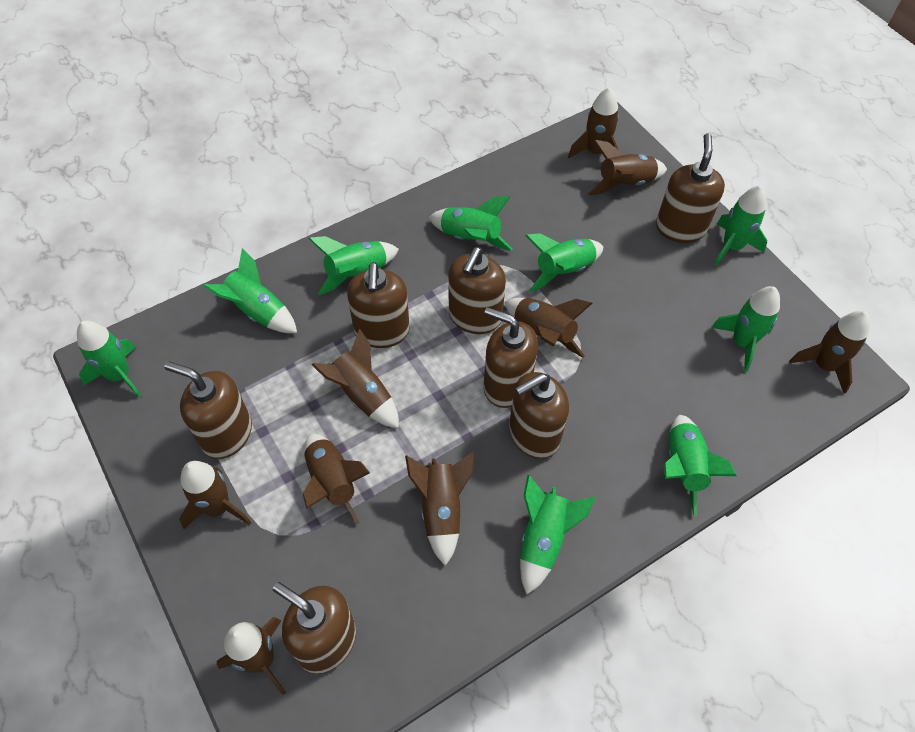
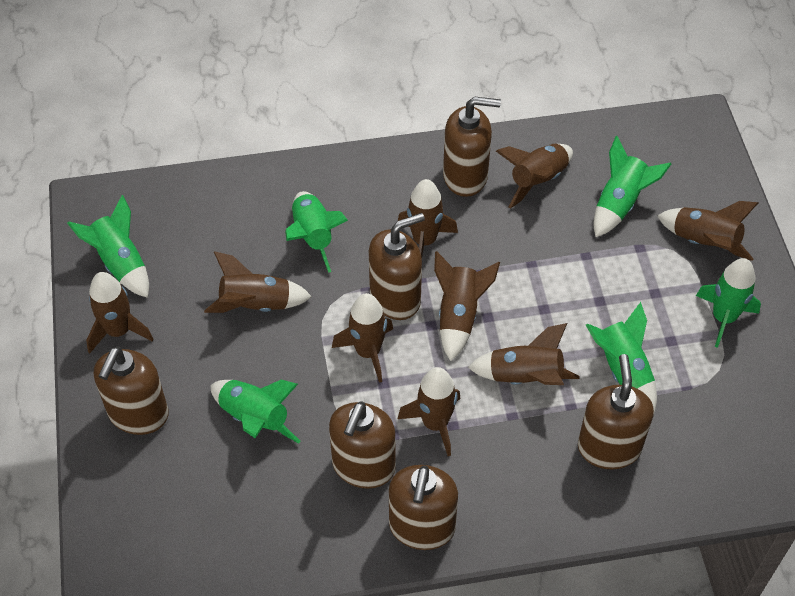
brown soap dispenser: [165,361,252,459] [273,582,356,674] [347,262,410,348] [449,247,506,334] [484,307,538,408] [509,372,569,459] [656,133,725,243] = 7 -> [94,347,169,435] [329,402,395,489] [369,213,425,320] [389,465,458,550] [443,97,501,197] [578,354,654,469] = 6
green rocket: [77,321,141,397] [203,248,297,333] [309,236,399,295] [429,196,513,251] [520,475,596,594] [526,233,603,292] [664,415,737,516] [711,286,780,372] [714,185,767,266] = 9 -> [67,195,149,298] [210,380,301,443] [285,191,348,273] [586,302,657,413] [594,136,671,237] [696,258,761,348] = 6

